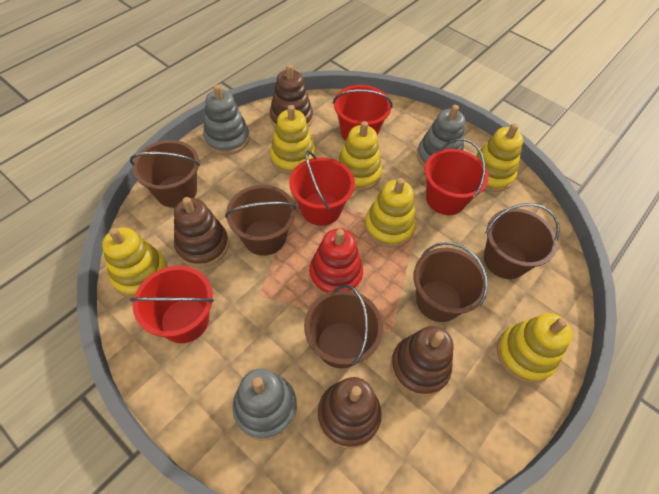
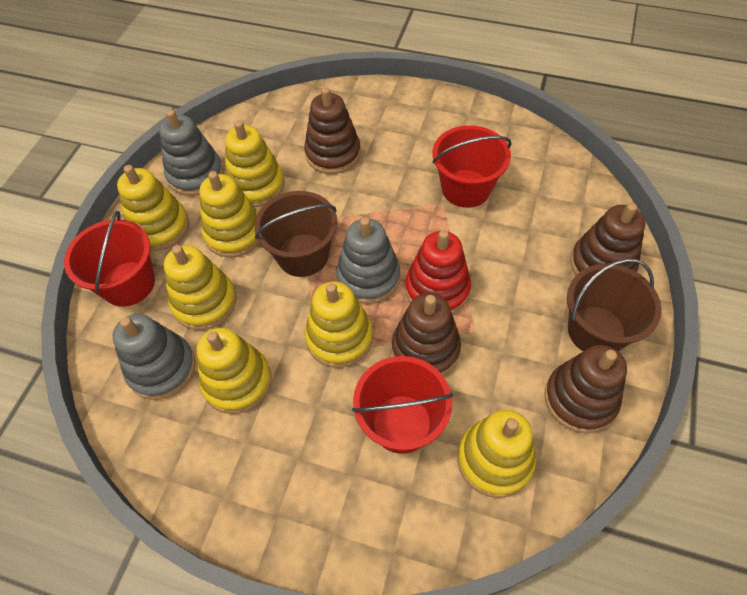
brown bucket: [130,140,200,208] [225,185,296,256] [304,285,383,369] [413,242,488,322] [484,203,560,279] = 5 -> [255,191,338,277] [567,258,662,352] = 2
red bucket: [130,266,214,343] [289,150,355,226] [333,85,393,141] [425,138,489,215] = 4 -> [64,211,155,307] [352,356,453,454] [432,125,512,208] = 3
yellow stacking toy: [102,227,168,298] [270,105,316,175] [337,121,382,191] [365,178,416,247] [475,123,523,192] [497,313,572,383] = 6 -> [117,165,189,251] [164,245,237,330] [197,328,272,414] [199,171,259,258] [225,120,285,207] [305,281,373,368] [457,410,536,498] = 7

